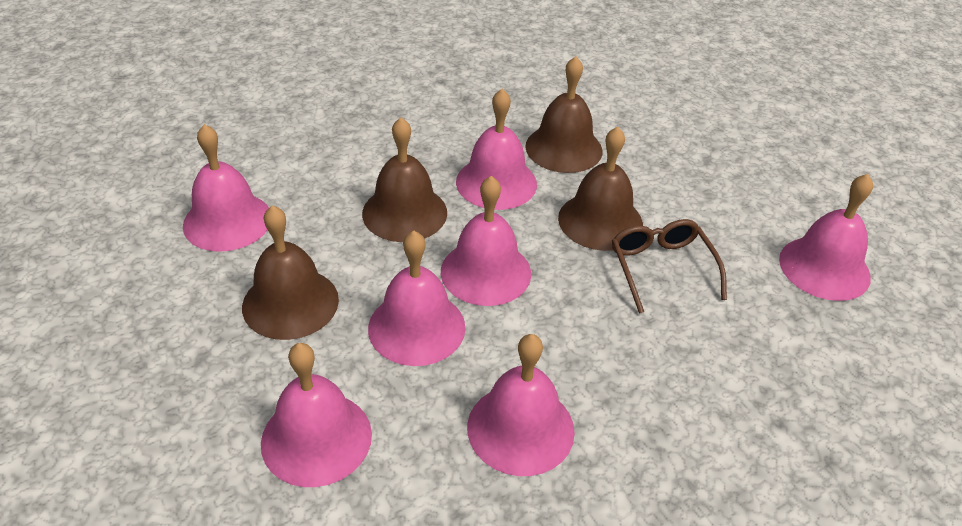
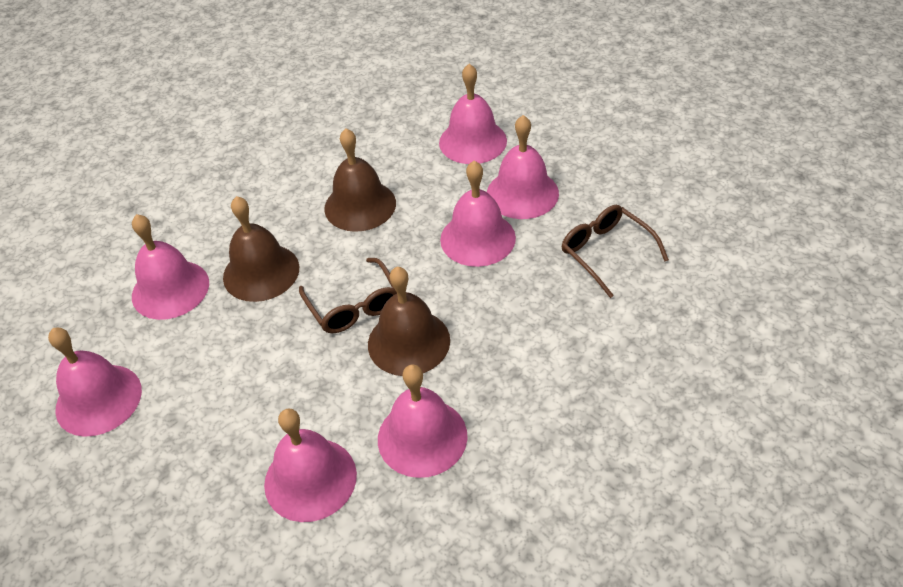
brown bell: [242,205,339,340] [362,117,447,242] [525,56,603,173] [558,126,643,251] = 4 -> [223,196,299,302] [324,129,396,232] [368,267,450,376] = 3
brown glasses: [612,219,727,314] = 1 -> [299,258,397,333] [561,205,669,298] = 2

